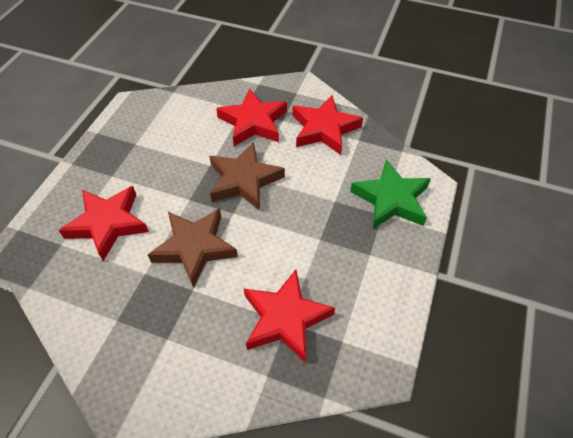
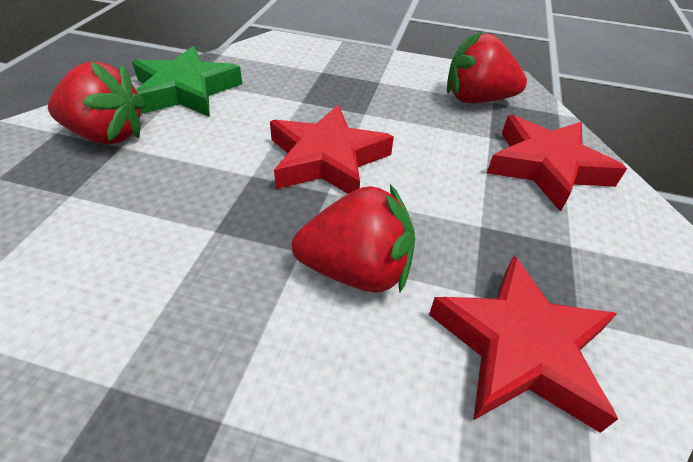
brown star: [148,208,238,288] [209,142,285,211] = 2 -> none = 0
red star: [59,186,149,261] [216,88,287,146] [244,269,335,363] [292,95,363,155] = 4 -> [270,105,394,194] [429,256,618,433] [487,115,627,212] = 3
red strawberry: none = 0 -> [48,62,146,144] [292,184,415,293] [447,31,527,103] = 3

